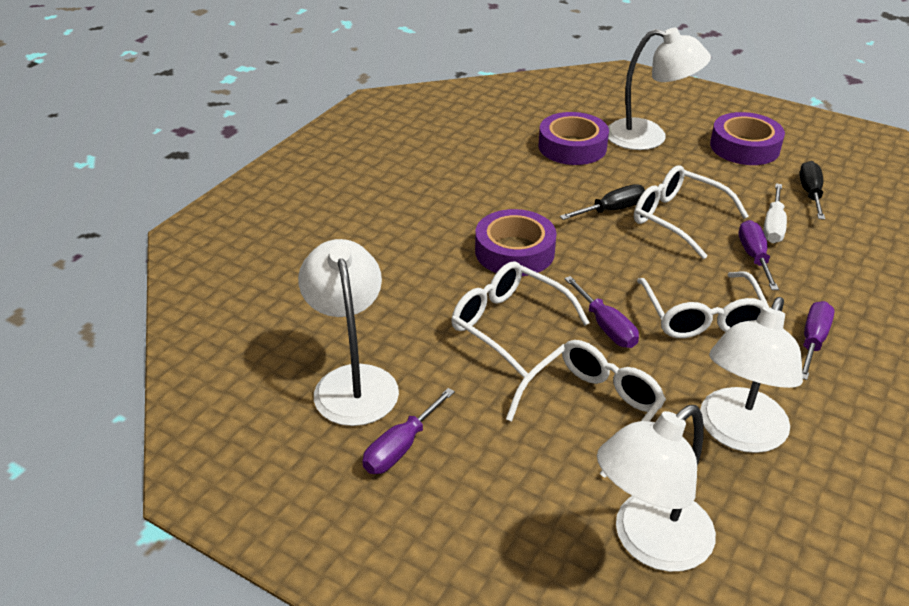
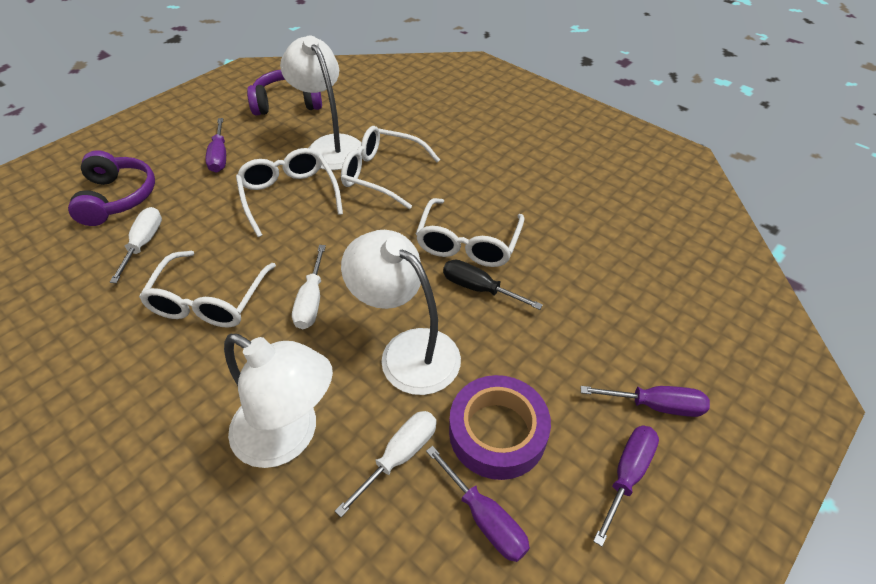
black screwdriver: [560,184,645,220] [799,161,825,220] = 2 -> [443,260,543,310] = 1
purple headphones: none = 0 -> [68,150,155,226] [247,70,322,116] = 2
purple tape: [475,209,557,276] [538,112,609,165] [710,112,785,165] = 3 -> [449,375,551,480] = 1
white lamp: [298,239,399,426] [597,405,716,572] [608,28,711,150] [700,297,803,453] = 4 -> [224,334,333,468] [280,36,361,170] [341,230,461,395] = 3
white screwdriver: [763,183,787,243] = 1 -> [110,207,162,283] [292,245,326,329] [335,411,437,517] = 3

